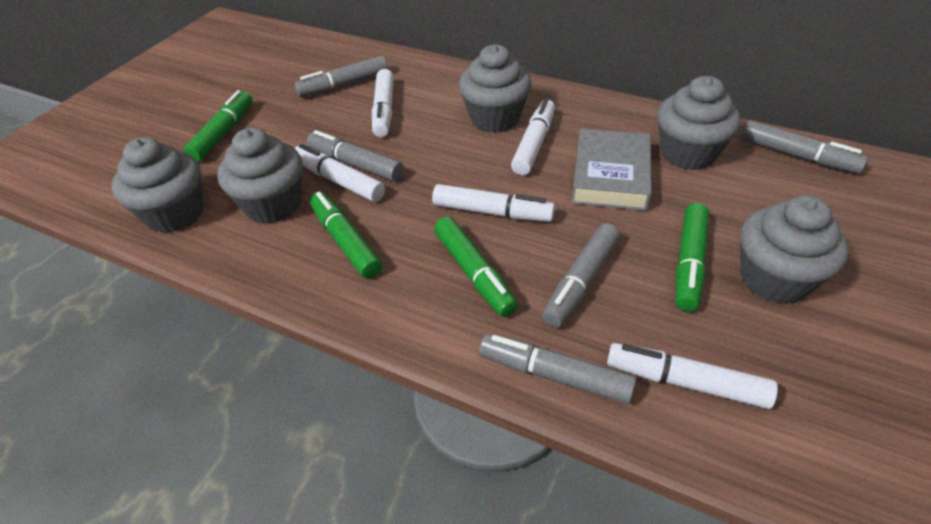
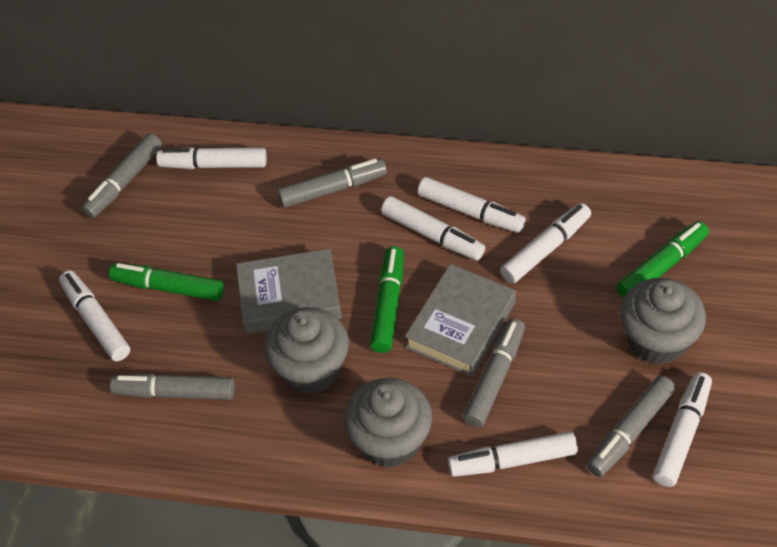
green marker: [183,90,252,162] [309,192,382,279] [434,217,518,317] [676,203,709,311] = 4 -> [109,263,224,301] [370,246,404,353] [616,221,709,298] = 3
grey book: [572,129,652,211] = 1 -> [236,249,342,334] [405,264,516,377] = 2
grey cupcake: [112,137,204,233] [217,128,303,224] [459,44,532,133] [657,76,741,170] [740,195,849,304] = 5 -> [264,307,349,394] [344,378,432,468] [620,278,706,365] = 3
white marker: [294,144,385,202] [372,69,394,137] [432,184,555,222] [511,99,555,175] [607,343,778,409] = 5 -> [59,270,130,361] [156,147,267,169] [381,196,485,261] [418,177,526,233] [448,432,578,477] [500,203,591,284] [653,372,712,487] = 7

